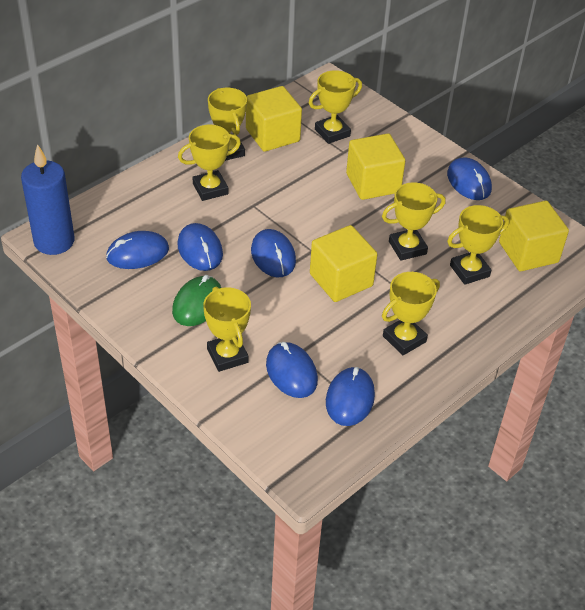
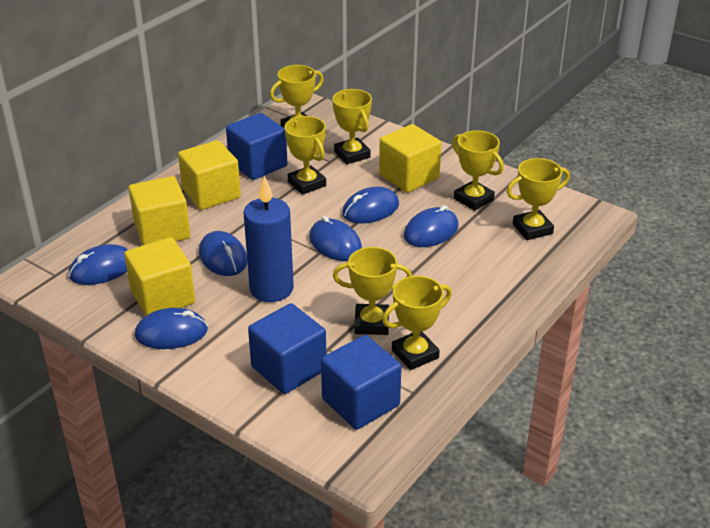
blue cube: none = 0 -> [226,113,287,180] [248,303,326,394] [321,335,402,430] = 3
green mouse: [172,275,221,326] = 1 -> none = 0

